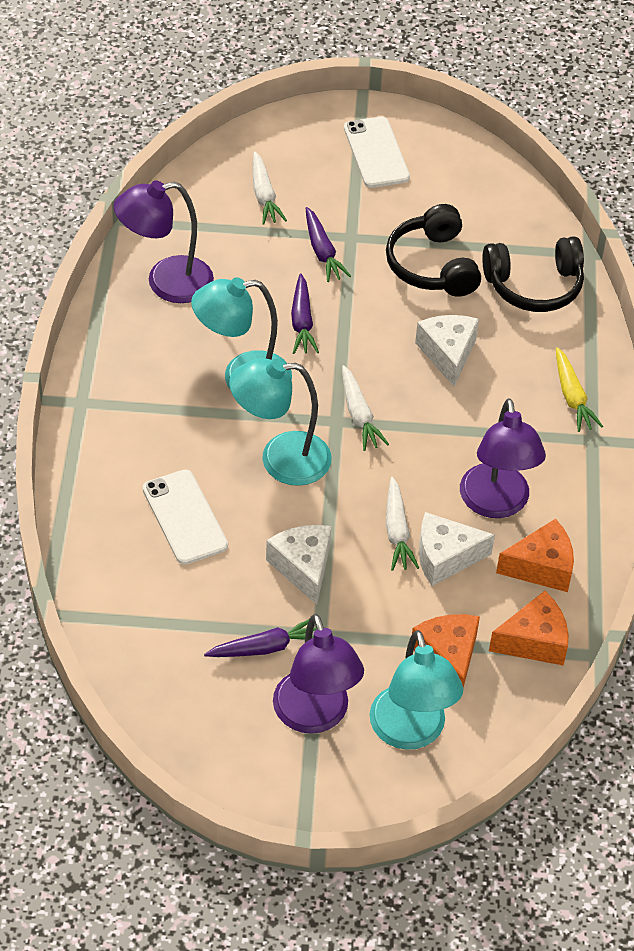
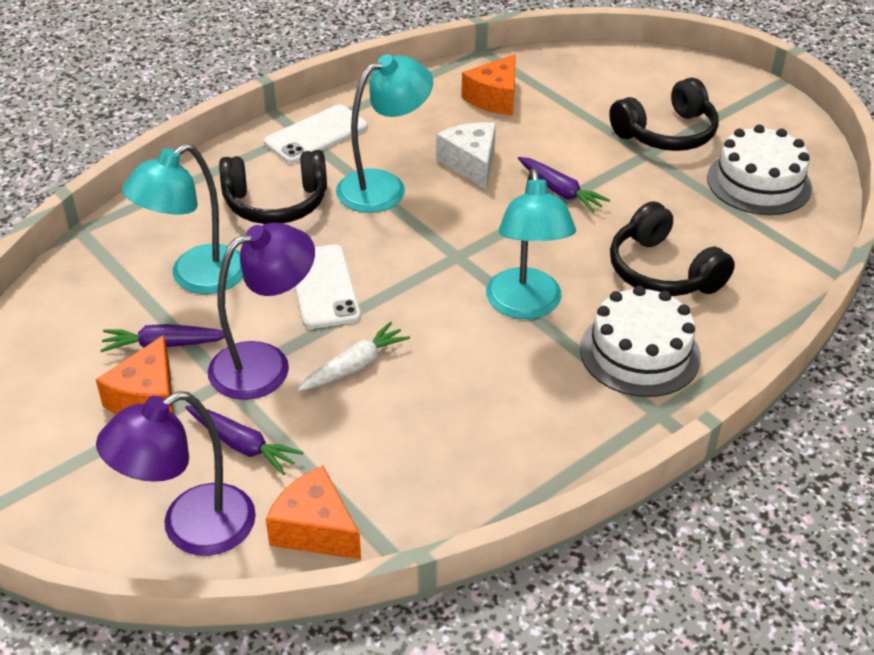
black headphones: [386,204,481,297] [482,236,584,312] = 2 -> [219,150,327,224] [609,78,718,151] [610,201,735,296] = 3
purple lamp: [114,181,214,303] [273,614,364,734] [460,398,546,518] = 3 -> [96,391,256,556] [208,222,315,400] = 2
white cake: none = 0 -> [580,286,701,397] [707,125,812,215] = 2
white carrot: [253,151,287,225] [342,365,389,451] [386,477,419,571] = 3 -> [297,322,410,391] = 1
white cheese: [266,525,331,605] [415,315,479,387] [419,512,495,586] = 3 -> [436,122,496,189] = 1
yellow carrot: [556,347,603,432] = 1 -> none = 0

